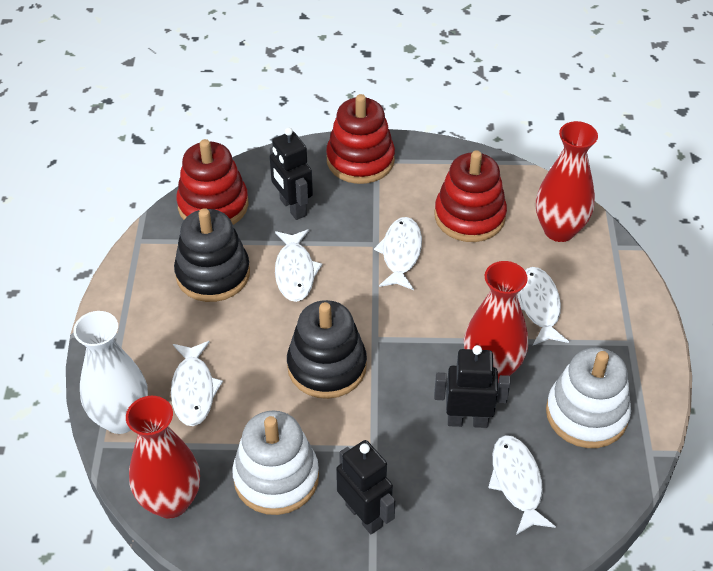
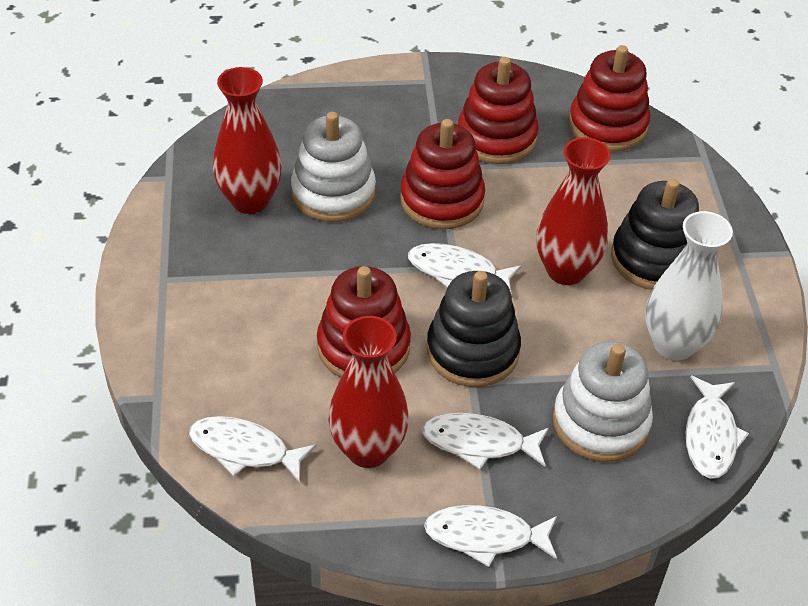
black robot: [270,127,313,220] [336,440,396,534] [434,345,510,428] = 3 -> none = 0
red stacking toy: [176,139,249,225] [326,94,395,184] [435,150,507,242] = 3 -> [317,266,411,378] [400,119,485,229] [458,57,539,164] [569,45,650,152] = 4

